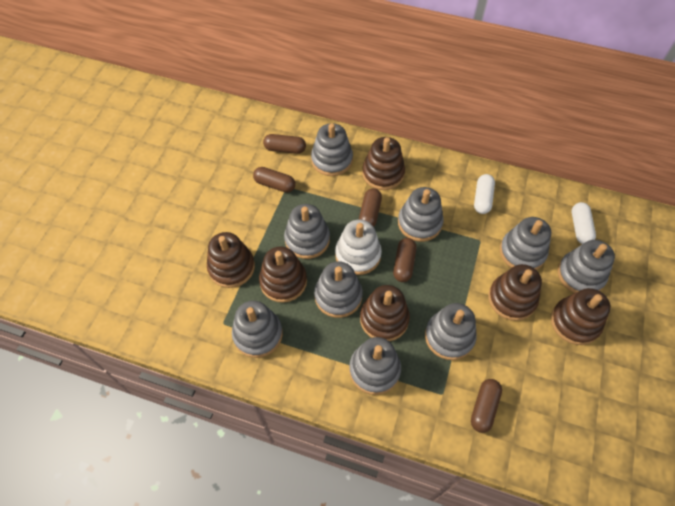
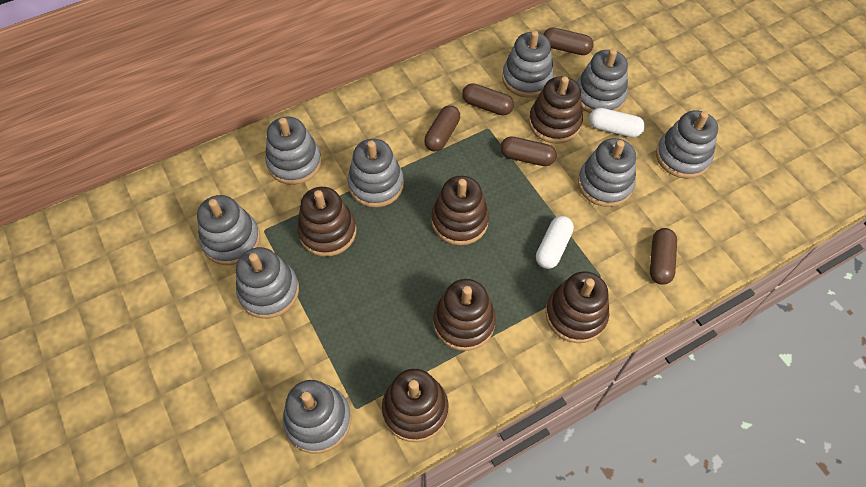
white stacking toy: [335,220,382,275] = 1 -> none = 0

